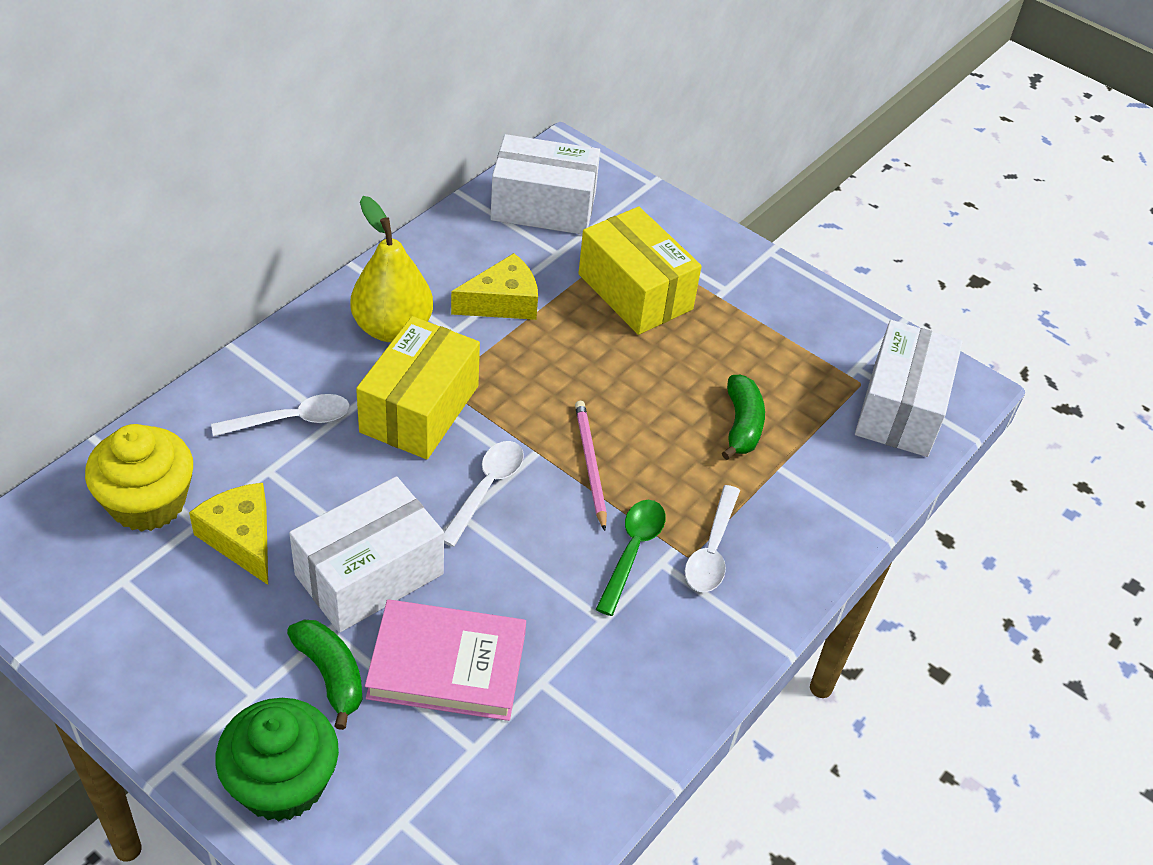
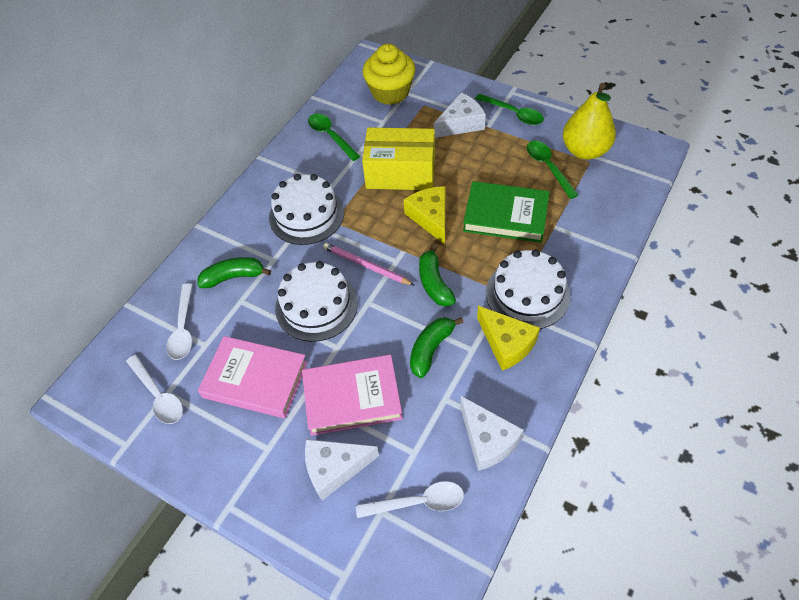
green banana: [287,620,363,730] [722,375,765,460] = 2 -> [197,257,271,288] [410,317,464,378] [419,244,456,306] = 3
green book: none = 0 -> [463,181,549,243] = 1
green cupcake: [215,698,339,821] = 1 -> none = 0
green spoon: [596,500,666,616] = 1 -> [308,114,360,161] [475,94,544,125] [527,141,578,199] = 3
pink book: [365,599,526,721] = 1 -> [198,336,308,418] [302,354,403,436] = 2
white box: [289,476,444,633] [491,134,600,234] [855,320,963,457] = 3 -> none = 0
white cake: none = 0 -> [269,174,344,245] [275,261,358,342] [486,249,570,329] = 3
white cheese: none = 0 -> [305,439,379,501] [434,92,486,138] [460,396,524,471] = 3
yellow box: [356,316,480,459] [578,207,702,335] = 2 -> [362,127,435,190] = 1

